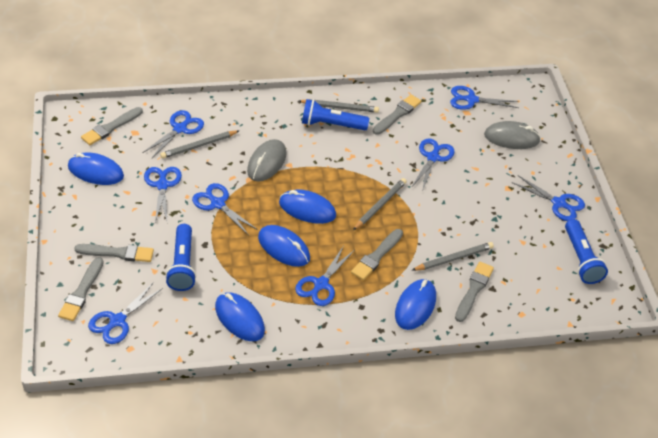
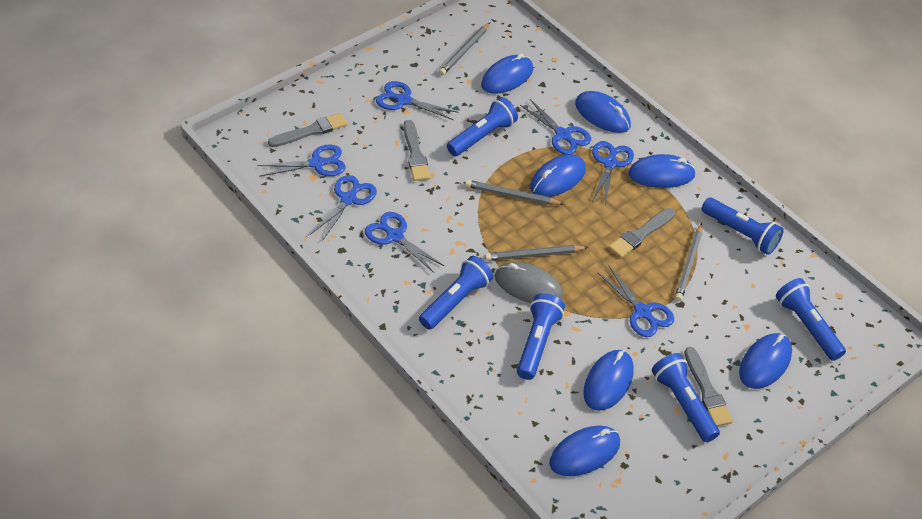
blue flashlight: [165,224,197,291] [302,99,369,130] [565,219,608,284] = 3 -> [419,256,493,330] [447,97,518,156] [517,293,565,380] [652,353,720,442] [701,197,784,255] [776,278,846,361] = 6
blue mouse: [68,152,124,185] [215,292,265,341] [258,225,310,267] [279,190,336,224] [395,279,436,330] = 5 -> [481,53,533,94] [530,154,586,197] [549,426,620,476] [575,91,631,133] [583,350,634,411] [628,154,696,188] [739,333,792,389] = 7
blue scissors: [88,282,163,344] [142,110,204,159] [144,167,182,222] [192,183,258,235] [295,246,354,306] [411,139,455,192] [450,86,519,110] [512,175,585,221] = 8 -> [257,144,346,177] [310,175,377,241] [365,212,444,273] [376,81,458,120] [520,99,591,155] [592,141,634,204] [597,266,674,337] = 7
grey brush: [58,257,104,321] [74,244,154,262] [81,107,143,145] [351,229,403,280] [373,95,421,135] [455,262,494,322] = 6 -> [268,113,348,147] [404,120,430,181] [609,208,675,258] [684,347,733,426] = 4
grey mouse: [247,139,287,182] [484,121,541,149] = 2 -> [495,262,563,303] = 1

